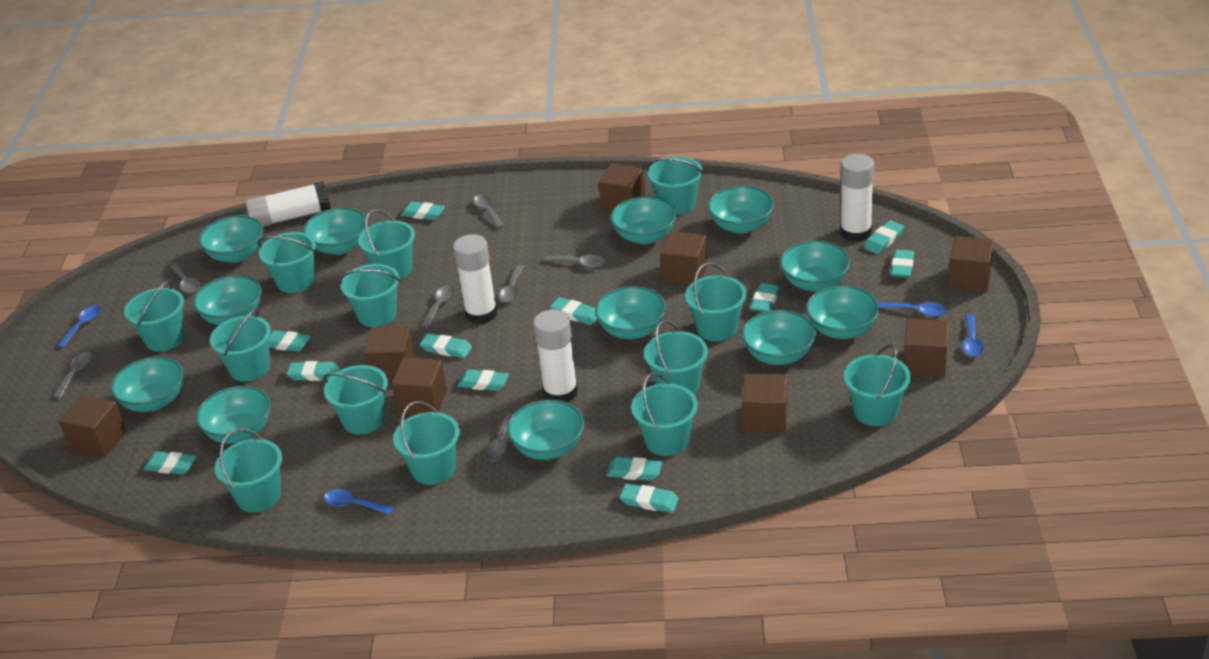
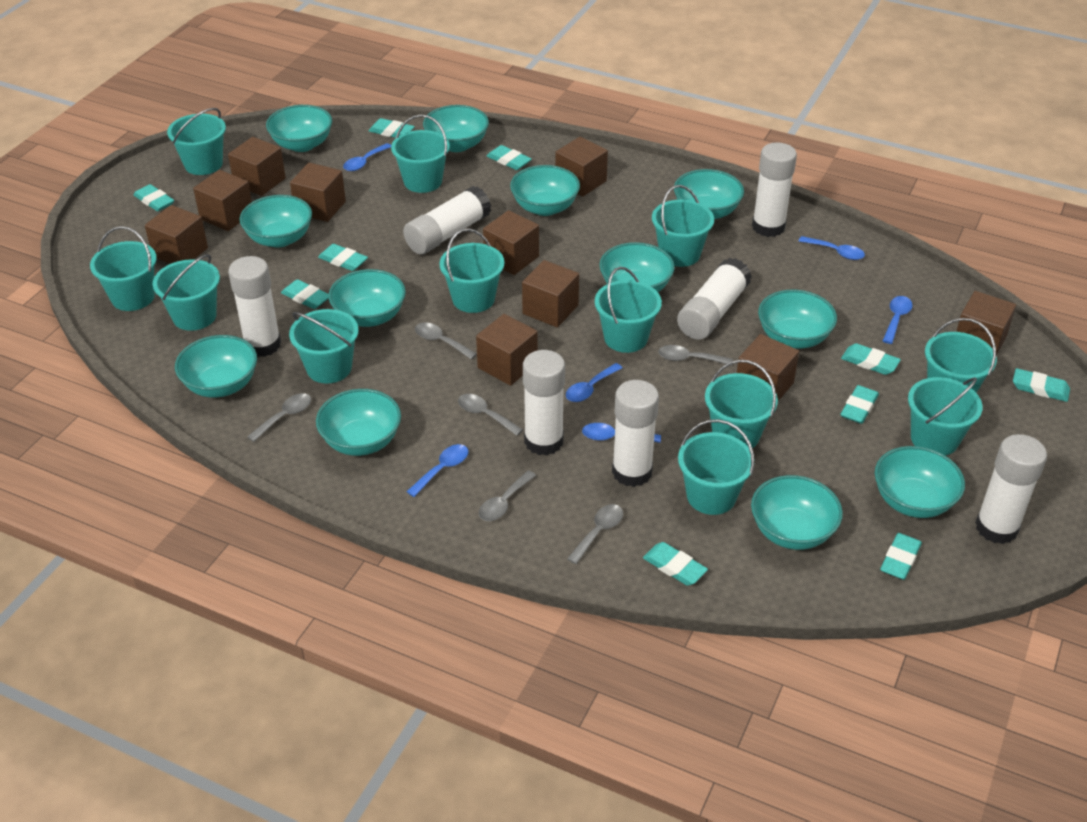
blue spoon: [57,305,101,348] [324,489,394,515] [879,302,947,317] [962,314,984,357] = 4 -> [343,143,391,171] [407,444,469,497] [566,363,623,402] [582,423,661,443] [799,236,865,260] [883,296,913,344] = 6
brown cube: [59,395,126,458] [364,326,416,382] [392,357,447,415] [599,163,645,212] [660,231,707,285] [742,374,787,434] [904,318,949,378] [948,236,994,292] = 8 -> [145,205,208,264] [193,170,252,231] [228,137,286,196] [290,162,346,222] [476,314,538,386] [483,210,539,275] [522,260,579,327] [555,137,608,197] [737,334,799,401] [956,291,1016,356] = 10
grey spoon: [53,352,93,399] [170,263,200,293] [421,285,456,328] [473,194,504,229] [485,413,513,461] [499,265,524,302] [544,255,605,268] = 7 -> [247,393,311,442] [415,323,477,359] [458,394,523,436] [479,471,536,521] [567,504,623,564] [658,345,733,366] = 6
turquoise bucket: [124,280,185,351] [210,308,271,382] [215,428,282,513] [258,232,316,293] [323,365,388,435] [339,264,400,327] [358,210,415,280] [393,401,460,485] [631,373,698,456] [644,320,708,395] [647,156,703,215] [685,263,747,341] [844,344,911,426] = 13 -> [90,226,157,311] [153,254,220,331] [167,108,226,175] [289,309,359,384] [391,114,450,193] [440,228,505,313] [595,267,662,353] [652,185,714,267] [678,419,754,515] [705,360,778,448] [908,377,983,456] [925,318,997,393] = 12
turquoise eraser: [143,451,197,475] [269,330,311,352] [287,361,340,381] [401,202,445,220] [420,333,472,358] [457,369,509,391] [550,297,597,325] [606,457,662,481] [620,484,679,513] [750,283,780,312] [864,220,904,254] [891,249,914,278] = 12 -> [133,184,174,211] [281,279,329,309] [318,244,368,271] [369,118,415,138] [487,145,532,170] [643,542,708,586] [840,385,879,424] [841,343,901,375] [880,533,922,580] [1013,368,1070,402] = 10
white glue stick: [245,181,331,227] [453,234,498,324] [533,310,578,403] [840,154,874,242] = 4 -> [228,256,281,357] [403,186,491,254] [523,350,565,456] [612,380,659,487] [677,258,752,340] [752,142,797,237] [975,434,1047,544] = 7

